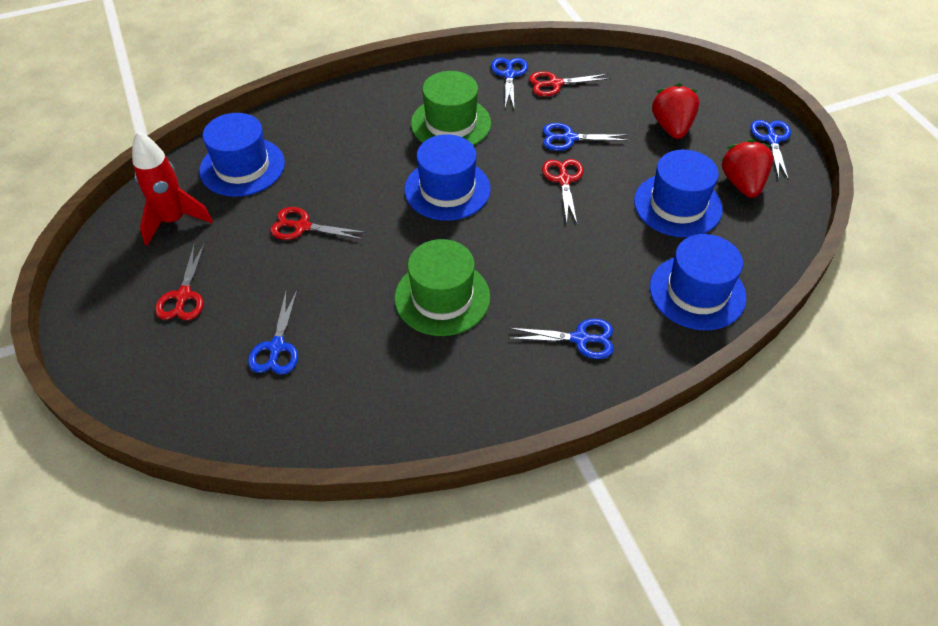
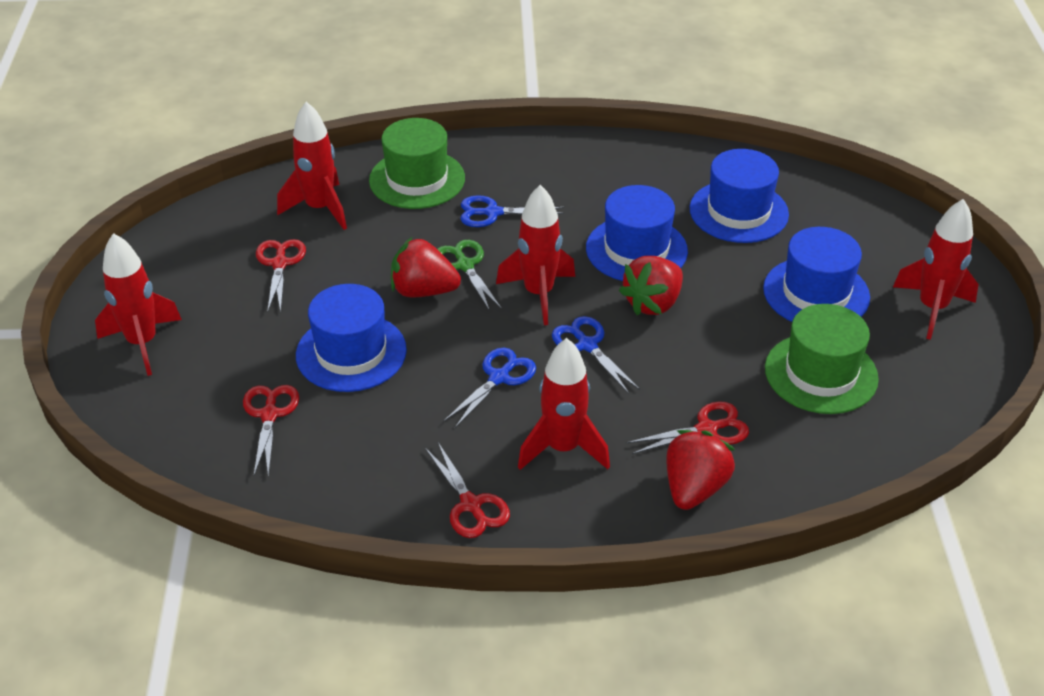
blue scissors: [248,291,298,375] [491,58,528,108] [508,319,614,359] [543,123,629,151] [751,120,791,181] = 5 -> [444,348,536,428] [460,195,565,227] [552,316,640,394] = 3
green scissors: none = 0 -> [437,240,501,311] = 1
red rocket: [132,132,213,246] = 1 -> [95,233,182,376] [277,102,347,230] [496,185,575,325] [518,338,610,470] [893,199,978,340] = 5
red strawberry: [652,83,699,139] [721,139,773,198] = 2 -> [391,237,461,298] [619,256,683,315] [666,430,735,510] = 3

